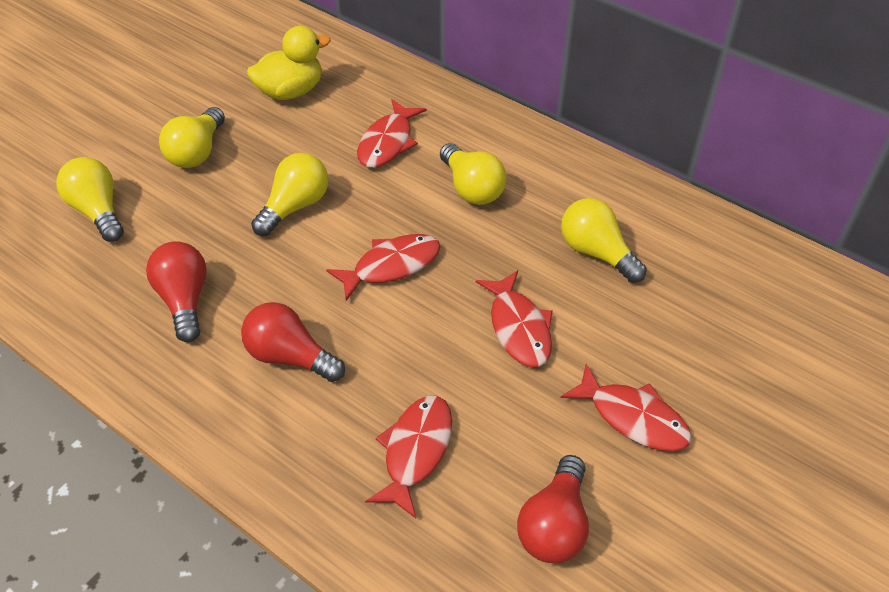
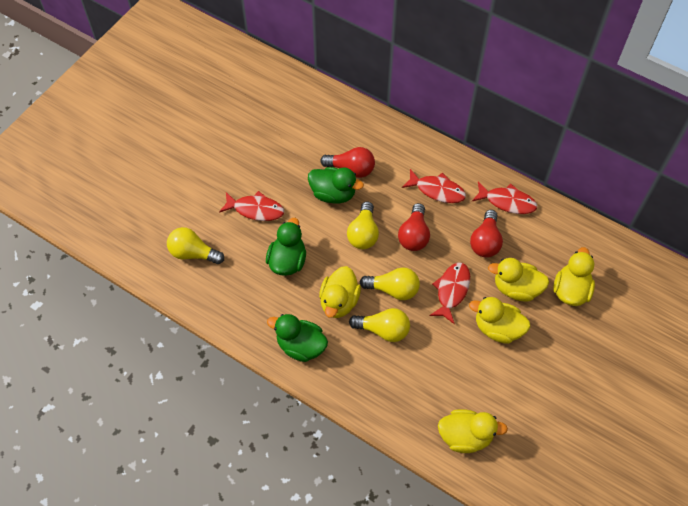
green duck: none = 0 -> [266,218,306,276] [267,314,328,362] [308,167,364,203] = 3
red fish: [326,234,440,301] [357,99,426,168] [365,396,452,519] [476,270,553,367] [561,364,692,451] = 5 -> [219,191,284,221] [402,169,466,203] [429,262,470,324] [472,182,537,214] = 4
yellow duck: [247,26,331,100] = 1 -> [319,266,361,318] [438,409,508,453] [469,297,530,344] [488,258,549,301] [553,247,595,306] = 5
yellow light bulb: [56,157,124,242] [159,107,225,168] [251,153,328,236] [440,143,506,205] [561,198,647,283] = 5 -> [167,227,224,264] [347,201,379,249] [349,308,410,342] [360,267,420,300] = 4

